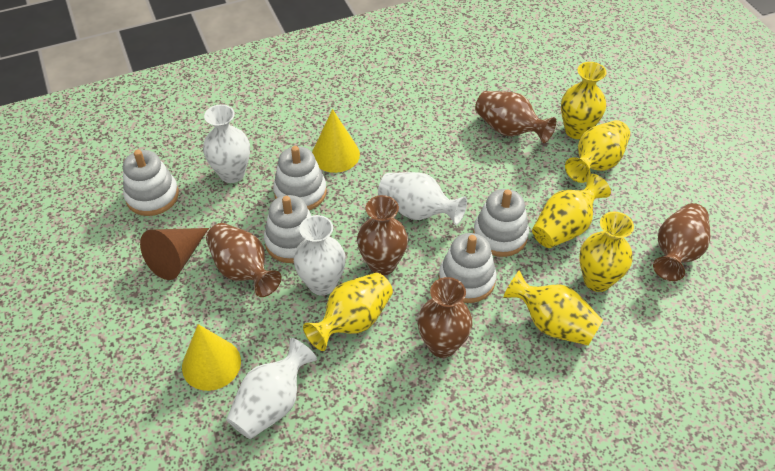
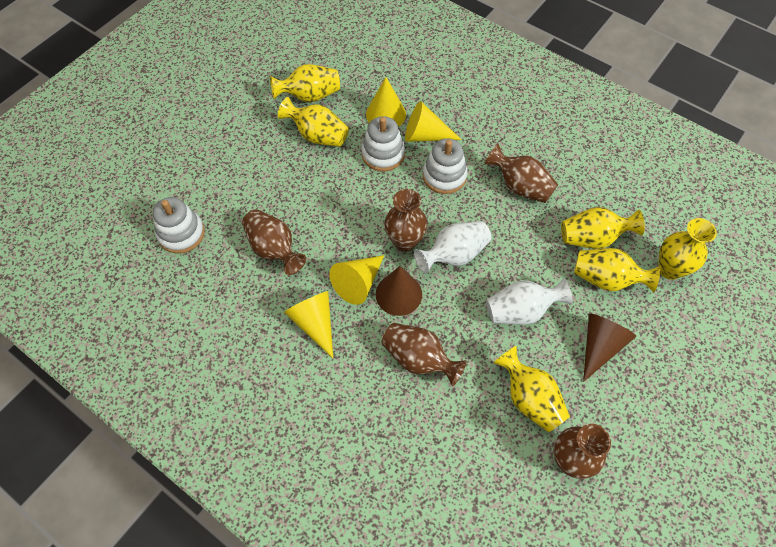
brown cone: [140,228,209,280] = 1 -> [376,266,422,316] [583,313,636,382] = 2
white stacking toy: [123,150,179,216] [264,195,312,263] [273,146,327,210] [439,233,497,303] [473,189,529,257] = 5 -> [153,197,205,254] [361,116,405,172] [423,139,468,194] = 3
white vase: [203,104,250,183] [226,338,317,439] [294,215,346,295] [378,172,467,225] = 4 -> [414,221,491,274] [486,278,572,325] = 2
yellow cone: [182,324,241,391] [312,109,360,173] = 2 -> [284,291,333,358] [329,255,384,305] [366,77,406,127] [405,101,462,142] = 4

